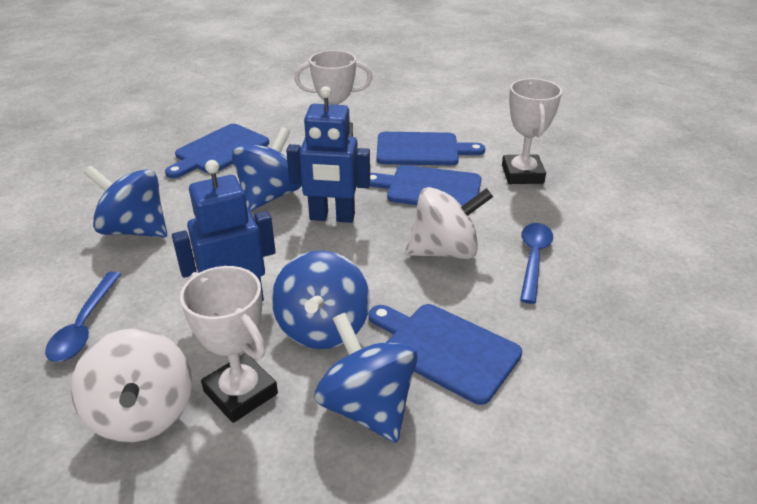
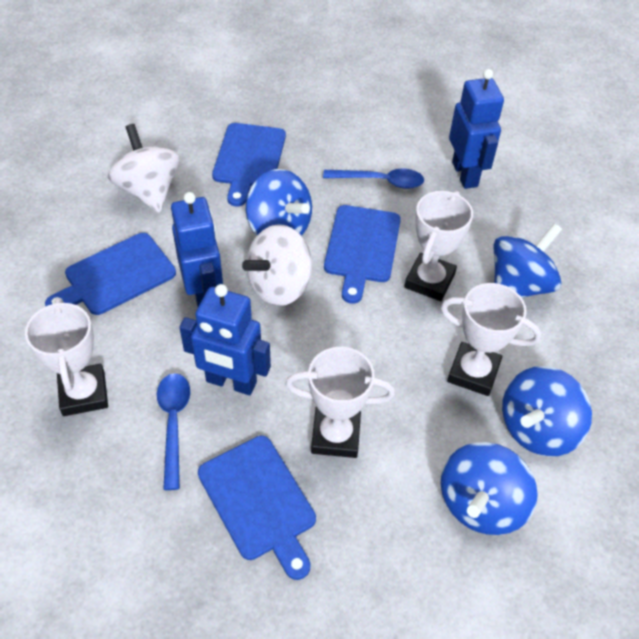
blue robot: [172,160,276,301] [286,86,370,223] = 2 -> [171,192,223,306] [179,284,271,395] [449,69,504,189] = 3
white trophy: [180,266,278,423] [294,50,372,137] [502,78,562,184] = 3 -> [25,298,108,416] [285,347,395,458] [404,191,473,301] [440,283,542,396] = 4

